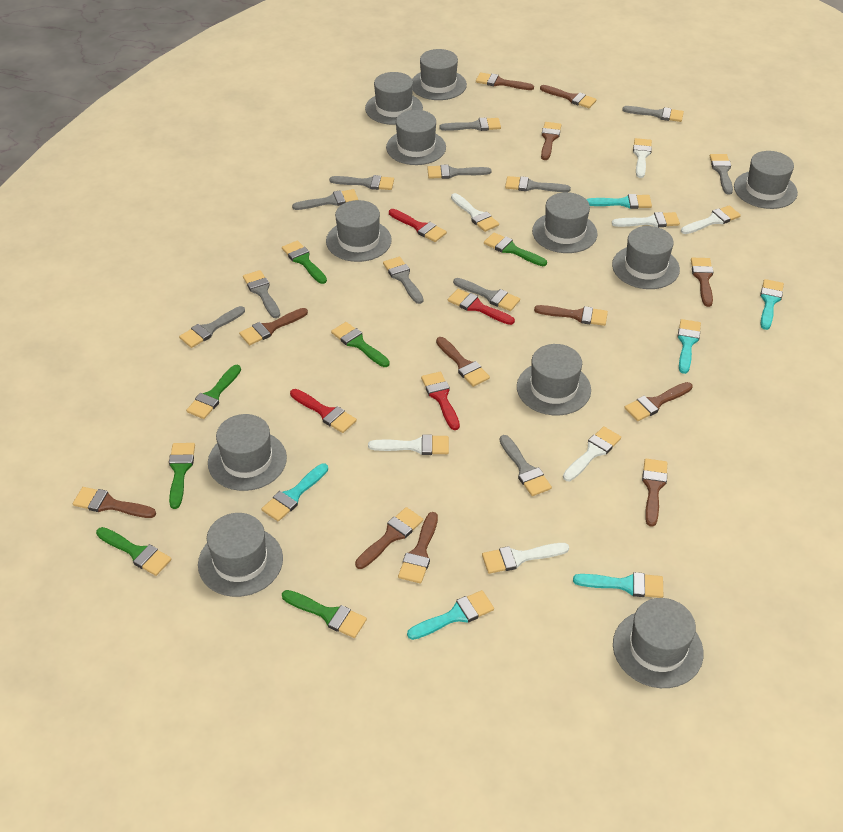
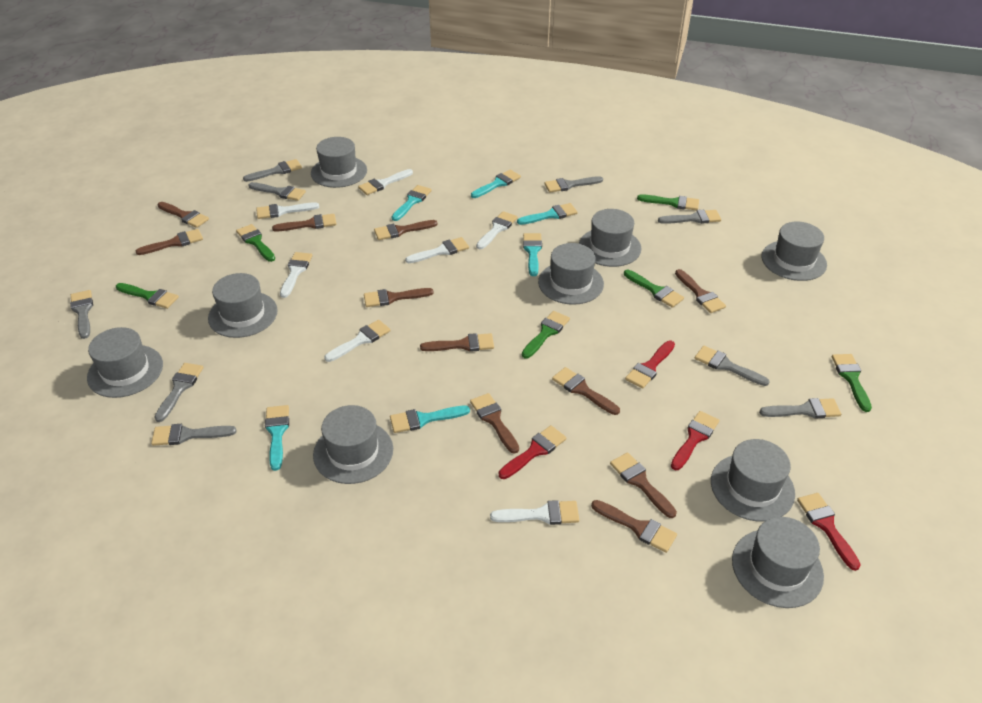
brown brush: [73,487,156,518] [239,308,308,345] [355,507,423,569] [398,512,438,583] [436,337,490,387] [476,72,534,90] [534,305,608,326] [540,85,597,108] [541,122,561,160] [624,382,692,421] [642,459,667,527] [691,258,713,307] = 12 -> [136,229,203,255] [158,202,209,228] [272,214,336,231] [364,288,434,307] [374,220,437,240] [420,333,494,352] [470,393,519,454] [552,367,620,415] [591,500,677,553] [610,452,677,518] [675,269,726,313] = 11
green brush: [96,527,172,576] [169,443,195,509] [186,365,241,419] [282,240,327,284] [282,590,367,638] [331,322,390,367] [484,232,547,266] = 7 -> [116,283,179,309] [236,224,275,262] [522,311,570,359] [624,270,684,308] [637,194,699,210] [832,354,872,412] = 6
grey brush: [179,306,245,348] [243,270,280,318] [292,189,358,210] [329,175,394,190] [383,257,423,304] [427,164,492,179] [439,117,501,131] [453,278,520,311] [499,435,552,496] [505,176,571,192] [622,106,684,122] [710,154,733,195] = 12 -> [70,290,93,339] [151,424,237,446] [154,363,204,422] [243,159,302,182] [248,182,306,201] [544,176,603,192] [658,210,721,224] [695,346,770,386] [759,398,841,418] = 9
grey hat: [198,513,283,597] [208,414,287,491] [326,200,392,262] [365,72,423,125] [386,110,446,165] [412,49,467,100] [517,344,591,416] [532,192,598,253] [612,226,680,289] [613,598,704,688] [734,151,798,209] = 11 -> [87,327,163,398] [208,273,278,338] [311,137,367,188] [313,405,393,484] [538,243,604,305] [579,209,642,267] [711,439,795,522] [732,517,824,608] [762,222,827,281] = 9

